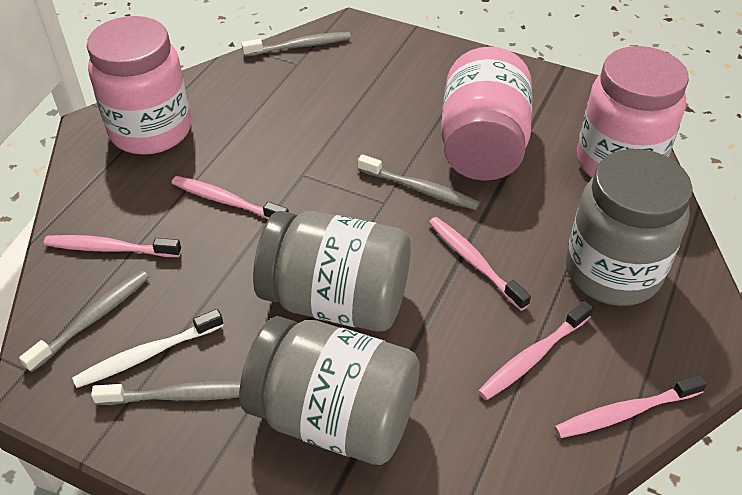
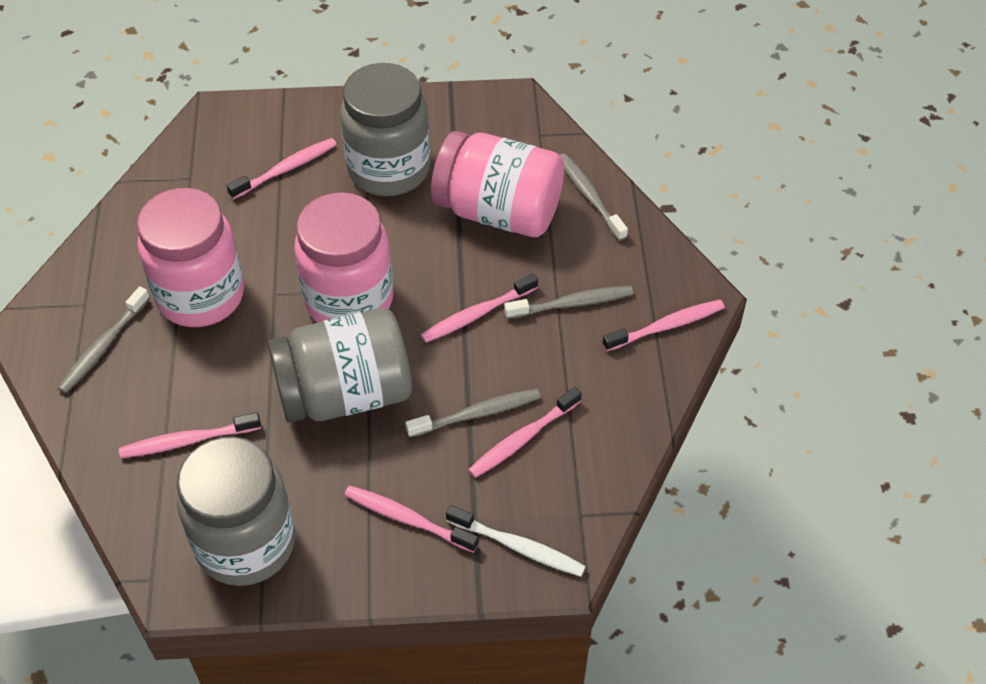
pink toothbrush: [44,235,181,257] [172,176,289,219] [429,217,531,311] [478,301,593,400] [554,374,707,438] = 5 -> [119,412,261,458] [227,138,337,199] [344,485,479,553] [421,273,538,343] [468,387,582,478] [602,300,725,351] = 6

